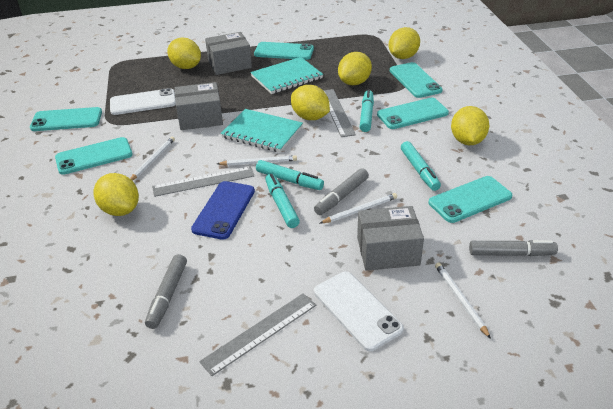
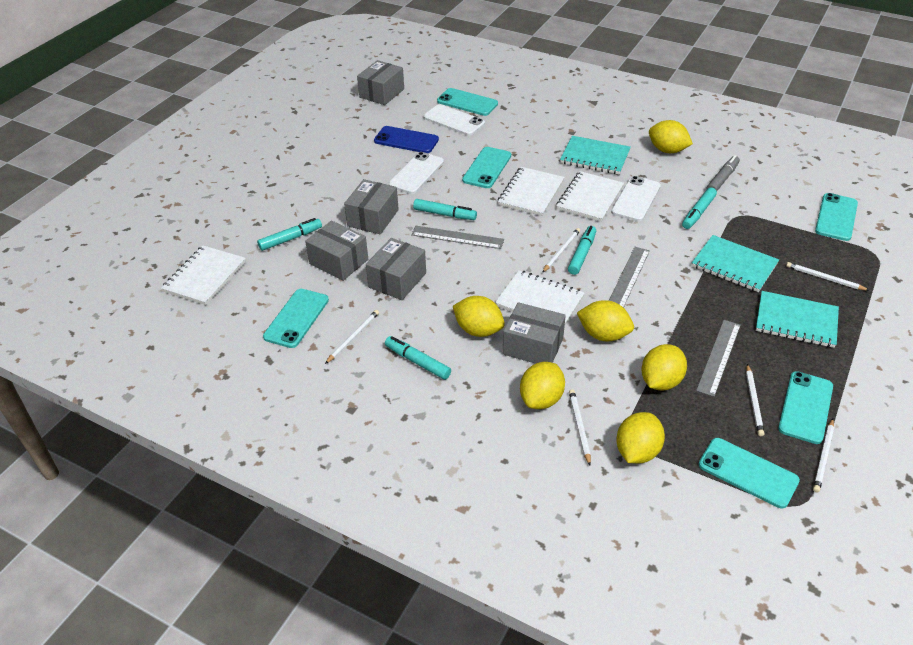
grey box: [175,82,223,130] [205,32,252,75] [357,206,424,271] = 3 -> [305,220,368,281] [344,179,399,234] [357,60,404,105] [366,238,426,300] [503,302,566,364] = 5
grey marker: [145,254,187,329] [314,168,369,215] [469,240,558,256] = 3 -> [707,155,740,191] = 1
turquoise marker: [256,160,324,190] [265,174,300,228] [360,90,374,132] [401,141,441,191] = 4 -> [257,218,322,251] [385,336,451,380] [413,199,477,220] [568,226,596,275] [682,188,717,229] = 5
turquoise notebook: [221,109,303,152] [250,57,323,94] = 2 -> [560,136,631,175] [692,235,779,292] [756,291,839,348] = 3
white notebook: none = 0 -> [161,245,246,305] [495,270,584,325] [498,167,564,216] [556,171,624,222] = 4
white pencil: [130,137,175,181] [217,155,297,166] [320,193,397,223] [435,263,491,339] = 4 -> [325,310,379,364] [542,228,580,273] [569,390,591,465] [746,364,764,436] [786,262,870,291] [813,419,834,493] = 6
white phone: [110,88,176,115] [314,272,404,351] = 2 -> [389,152,444,194] [424,104,485,136] [611,176,661,221] = 3

